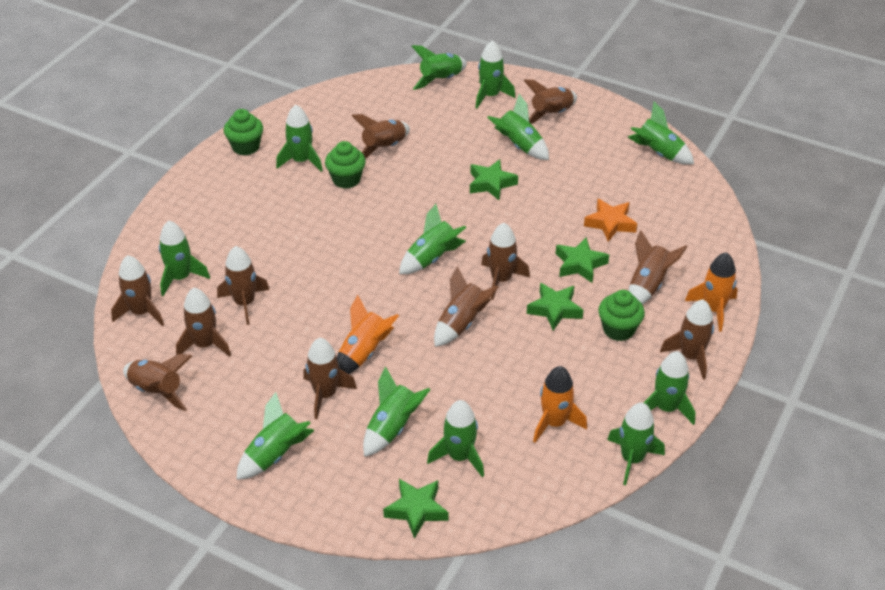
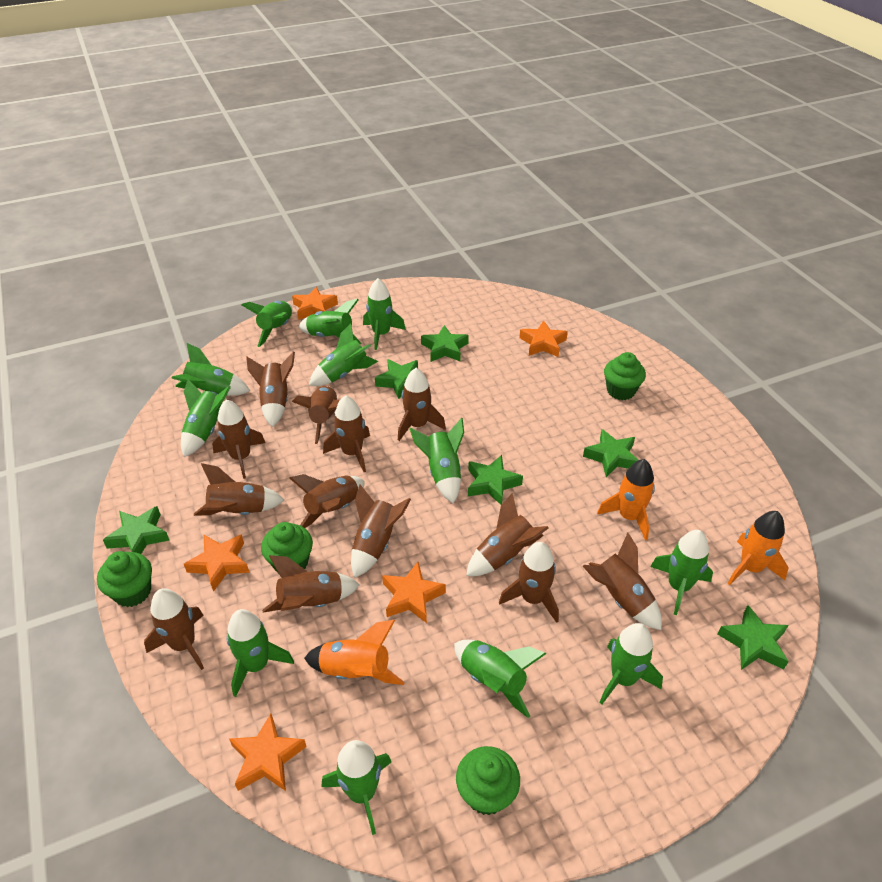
brown rocket: [111,255,164,326] [123,354,192,411] [176,288,231,357] [217,246,269,325] [303,338,357,419] [351,114,410,158] [434,266,499,347] [481,223,530,300] [524,79,577,124] [629,230,688,305] [660,299,714,380] = 11 -> [144,588,204,670] [194,463,284,516] [212,400,265,479] [246,352,295,427] [262,555,360,612] [290,474,365,528] [292,386,340,444] [323,395,370,472] [351,484,411,578] [398,368,446,441] [466,493,549,576] [499,542,559,623] [582,533,662,630] = 13
green cupcake: [224,109,263,156] [325,141,366,189] [598,290,645,341] = 3 -> [97,551,152,607] [261,522,313,574] [456,746,520,815] [604,352,646,400] = 4
green star: [383,479,449,539] [470,159,518,200] [527,283,584,331] [556,237,609,283] = 4 -> [103,506,170,554] [375,359,418,399] [421,325,469,362] [468,455,523,505] [583,429,638,477] [718,605,789,670] = 6
orange star: [584,199,637,242] = 1 -> [184,534,250,592] [229,714,307,791] [292,287,338,320] [382,562,446,623] [519,320,568,357] = 5

